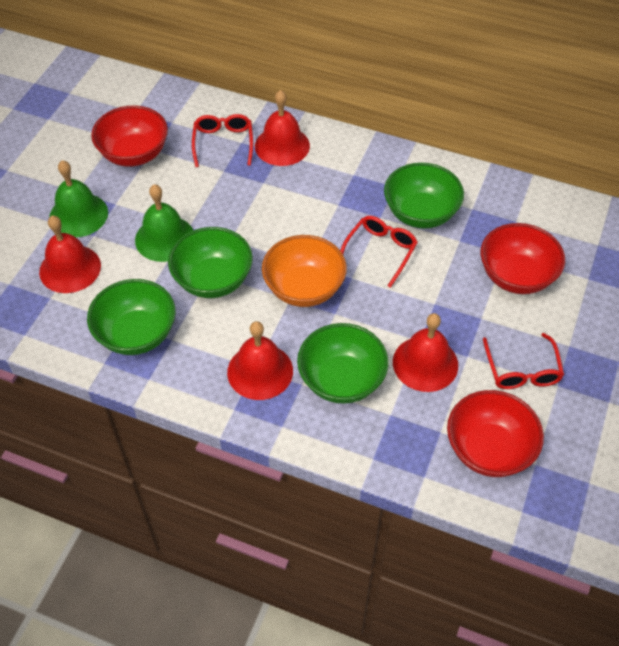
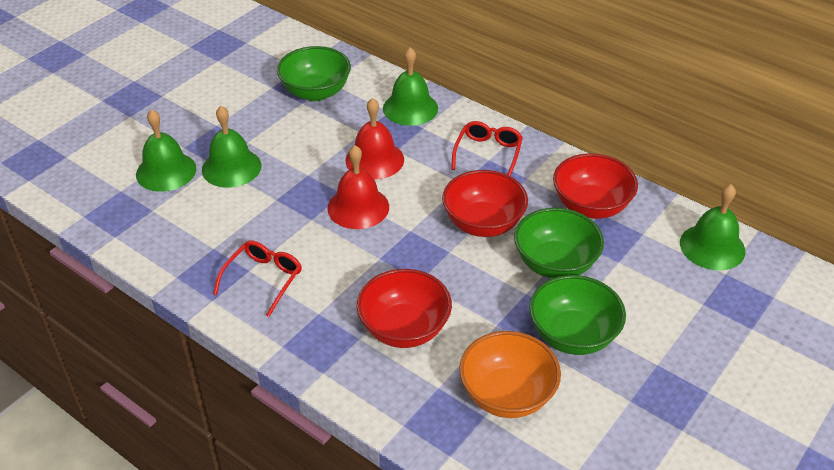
green bell: [49,160,108,237] [135,184,193,262] = 2 -> [136,109,196,192] [202,106,261,188] [383,47,438,126] [680,184,745,270] = 4
green bowl: [87,279,176,355] [168,227,253,298] [297,323,389,404] [384,163,464,229] = 4 -> [277,46,351,101] [514,208,604,278] [529,275,626,355] = 3
red bell: [39,216,101,293] [227,321,293,400] [255,90,310,166] [393,313,458,392] = 4 -> [327,145,389,229] [346,98,404,179] = 2
red glasses: [192,114,253,167] [340,216,418,288] [483,333,564,389] = 3 -> [213,241,302,317] [451,121,523,176] = 2

